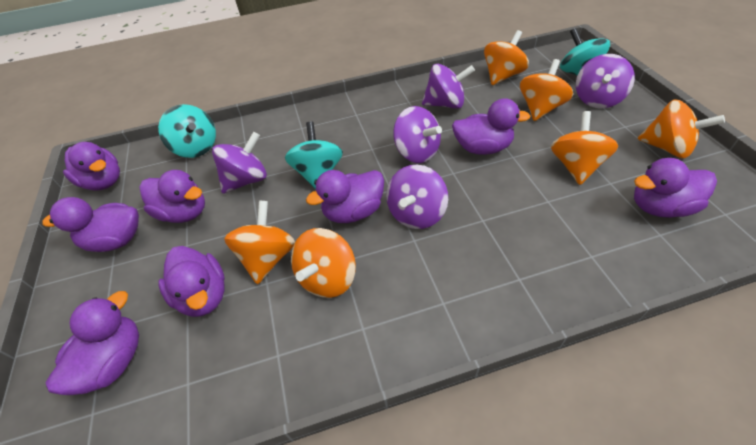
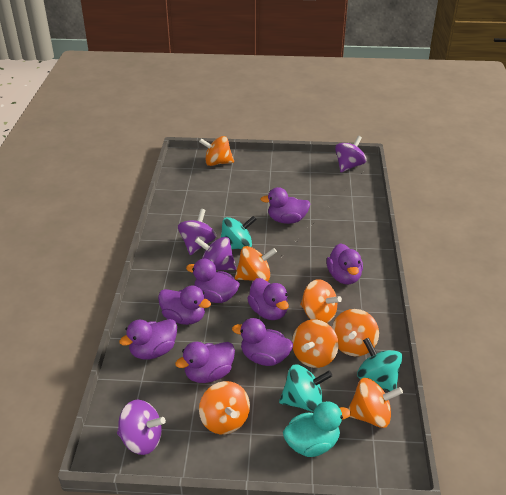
orange spinning top: [224,201,295,284] [291,228,356,298] [484,30,529,85] [520,59,573,121] [551,111,618,185] [638,100,725,158] = 6 -> [199,136,234,166] [199,381,250,434] [235,246,277,282] [292,319,339,368] [300,279,342,323] [332,309,379,356] [348,378,403,428] = 7
purple spinning top: [212,132,267,194] [386,165,448,229] [393,106,442,163] [422,64,475,109] [576,54,635,108] = 5 -> [117,400,166,455] [178,209,216,255] [195,237,236,271] [335,136,367,173] = 4
turquoise duck: none = 0 -> [283,401,351,457] = 1

